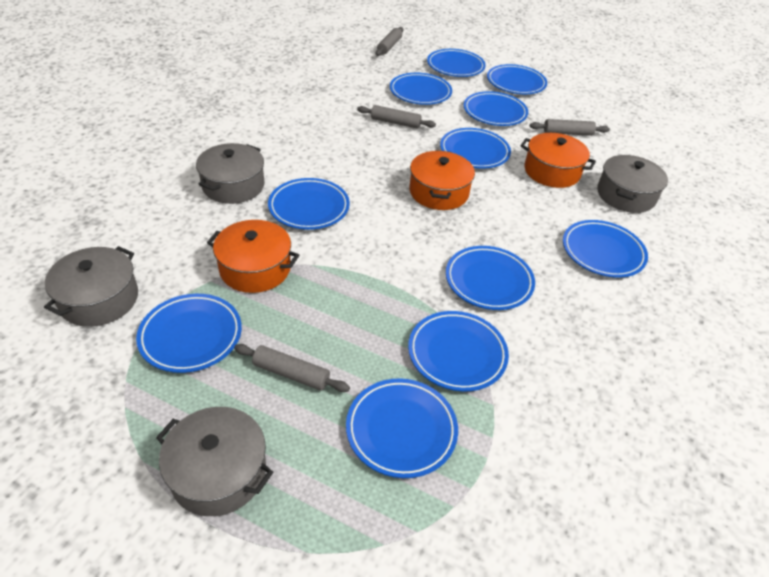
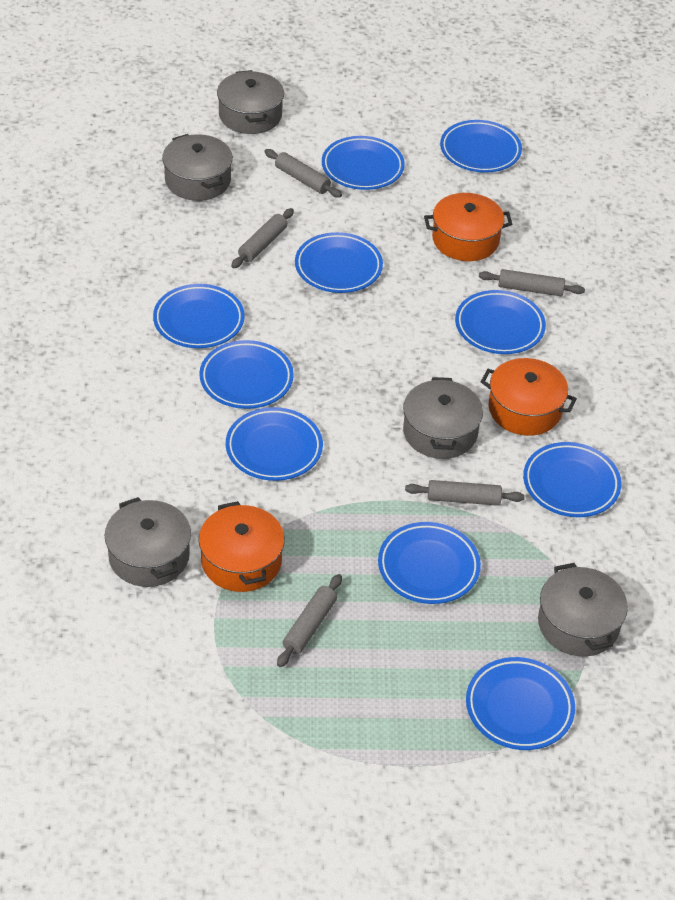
blue plate: [136,294,242,373] [268,178,350,230] [346,378,458,478] [390,73,452,105] [408,311,509,392] [427,49,486,77] [440,128,511,169] [446,246,535,310] [464,91,528,126] [487,64,547,94] [563,220,648,278] = 11 -> [153,284,245,348] [199,340,294,409] [226,407,323,481] [295,232,383,293] [322,136,405,190] [378,522,481,604] [440,120,522,173] [455,290,546,354] [466,657,575,750] [523,442,621,517] = 10
grey pot: [44,246,138,327] [156,407,273,516] [196,143,265,204] [597,155,668,213] = 4 -> [105,497,191,587] [162,134,233,201] [217,70,284,134] [403,377,483,459] [538,563,628,657] = 5
grey rolling pin: [234,344,350,392] [357,105,436,129] [376,27,403,56] [530,119,610,136] = 4 -> [231,208,294,268] [264,149,342,198] [277,574,342,667] [405,480,525,506] [479,269,585,296] = 5

